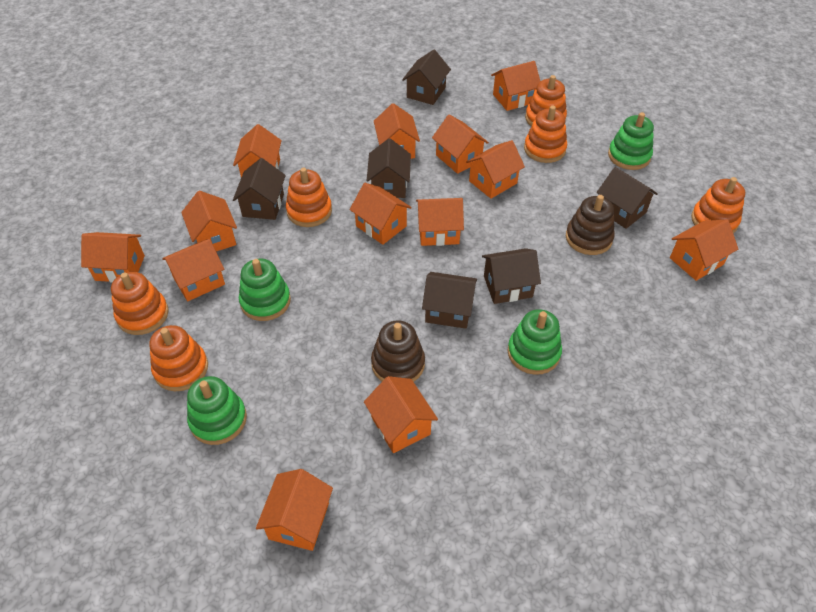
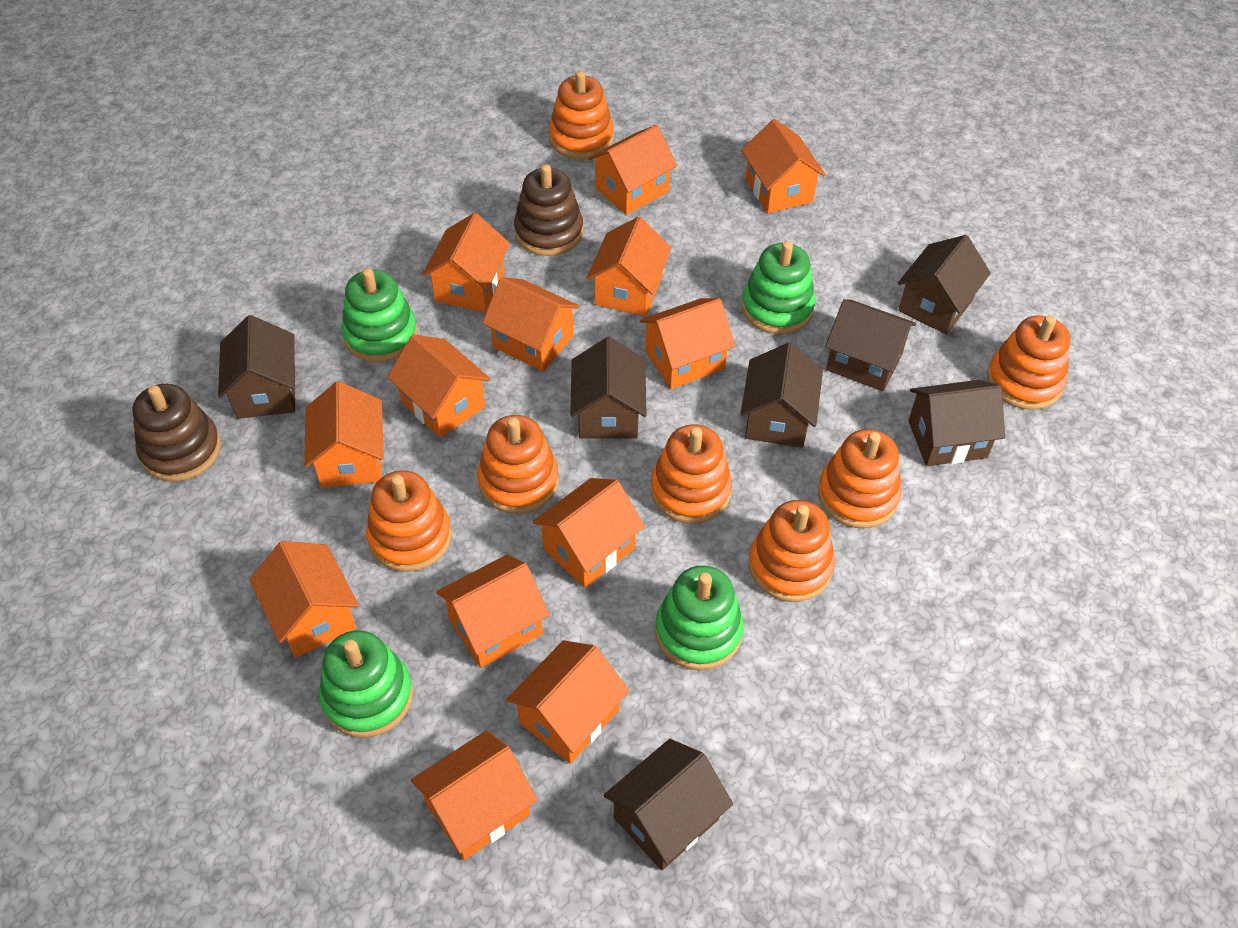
brown house: [233,158,286,220] [367,138,411,198] [402,50,451,105] [422,272,477,329] [482,248,541,304] [597,167,658,229] = 6 -> [218,315,295,419] [570,337,647,439] [604,739,733,870] [741,342,823,447] [825,299,916,391] [898,235,991,334] [908,380,1005,466] = 7
orange stacking toy: [111,272,169,335] [150,325,208,391] [286,168,332,227] [524,106,567,163] [525,75,567,127] [691,177,745,233] = 6 -> [366,471,452,572] [477,415,559,514] [549,71,614,160] [651,424,732,524] [749,500,835,602] [818,429,902,528] [987,315,1070,410] = 7

